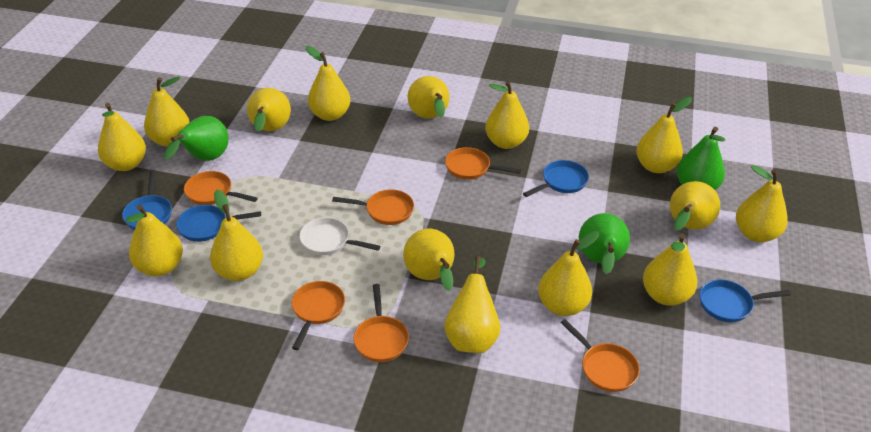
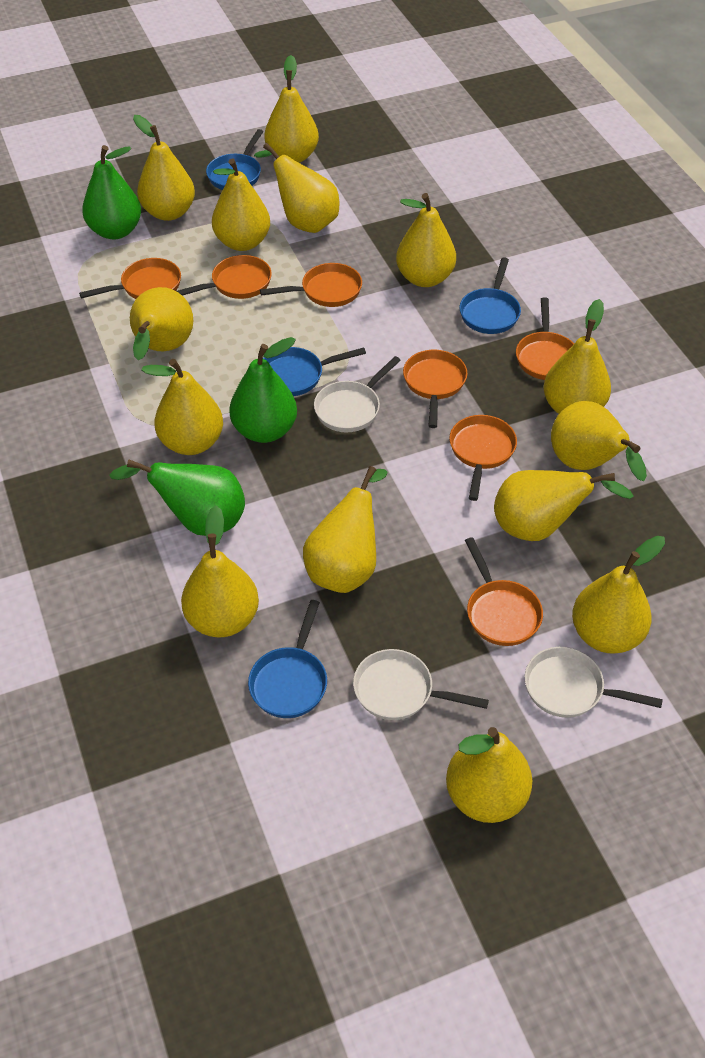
orange pan: [184,171,258,205] [292,281,345,350] [332,189,414,225] [353,284,409,362] [445,147,521,180] [560,319,640,392] = 6 -> [79,258,181,299] [177,255,272,299] [260,263,362,307] [403,350,468,428] [449,415,517,501] [465,537,543,646] [516,297,574,380] = 7
white pan: [299,217,380,255] = 1 -> [314,356,401,433] [353,649,489,720] [525,647,663,718] = 3
yellow pear: [98,103,146,171] [125,205,183,276] [144,77,190,147] [210,190,263,281] [247,88,291,132] [306,46,350,121] [403,229,455,291] [408,76,450,119] [444,256,500,353] [485,81,529,149] [538,231,599,316] [636,97,692,173] [643,233,697,306] [670,181,720,230] [736,165,788,242] = 15 -> [130,287,193,360] [133,115,195,221] [141,359,223,455] [181,506,259,638] [212,158,270,251] [254,143,339,233] [264,55,319,163] [303,466,387,593] [396,193,456,287] [446,727,532,823] [494,470,633,541] [544,299,611,414] [551,401,647,481] [572,536,665,654] = 14

